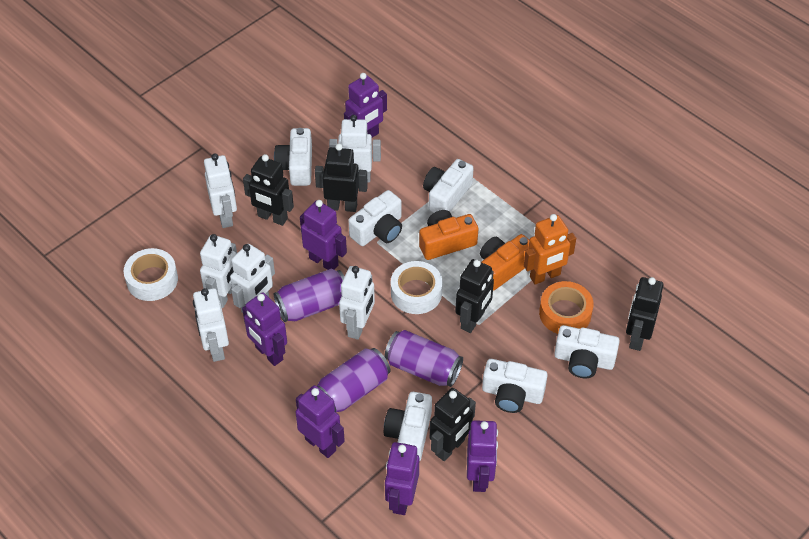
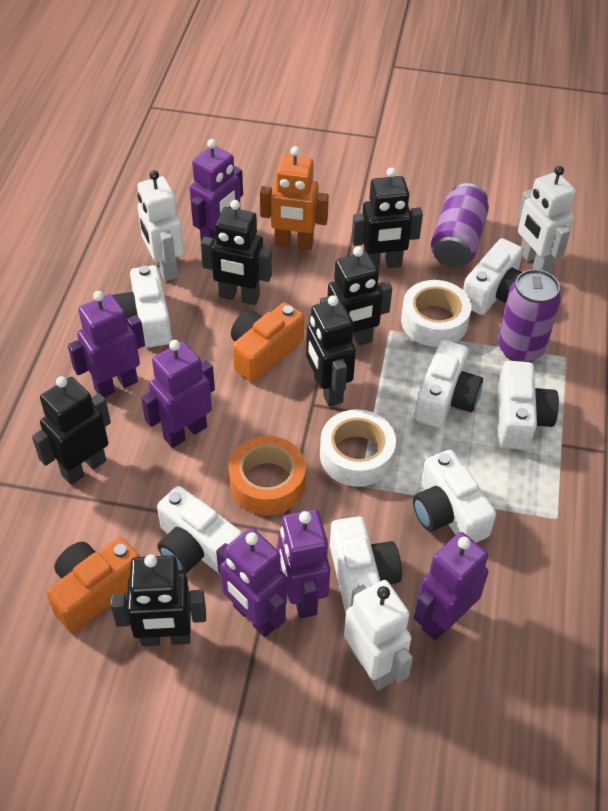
black robot: [243,154,294,226] [315,144,368,212] [430,388,476,461] [455,259,494,333] [626,277,663,351] = 5 -> [32,376,111,485] [111,554,206,646] [201,200,272,305] [306,295,356,407] [320,246,392,346] [352,167,423,269] = 6
purple can: [274,269,345,322] [317,348,391,412] [385,330,463,387] = 3 -> [431,183,489,268] [498,269,561,362] = 2
white camera: [274,128,312,186] [348,190,402,246] [384,392,432,462] [423,159,474,213] [482,359,548,413] [554,325,620,378] = 6 -> [113,265,172,348] [157,486,242,575] [330,516,402,614] [413,450,496,543] [414,340,483,428] [463,238,523,315] [498,361,559,450] = 7
white robot: [193,288,229,362] [200,234,237,308] [204,153,237,228] [230,244,275,313] [329,115,381,182] [339,266,375,340] = 6 -> [137,170,184,281] [344,580,413,690] [517,166,576,273] = 3

